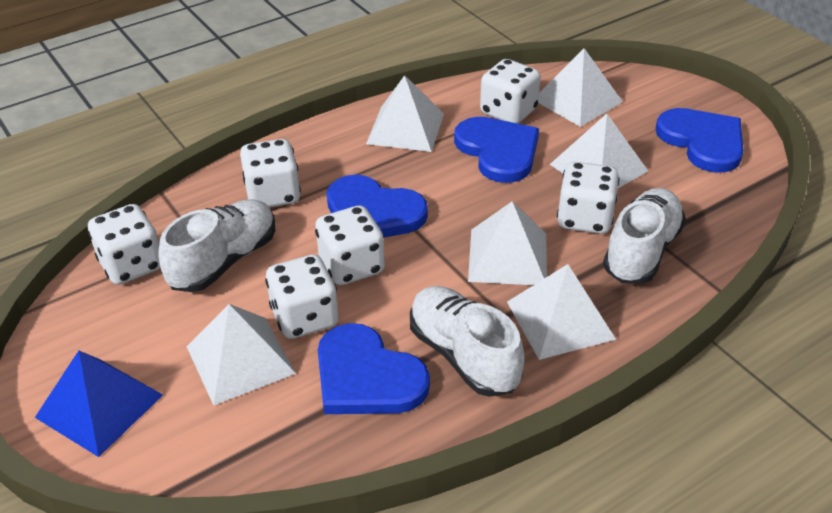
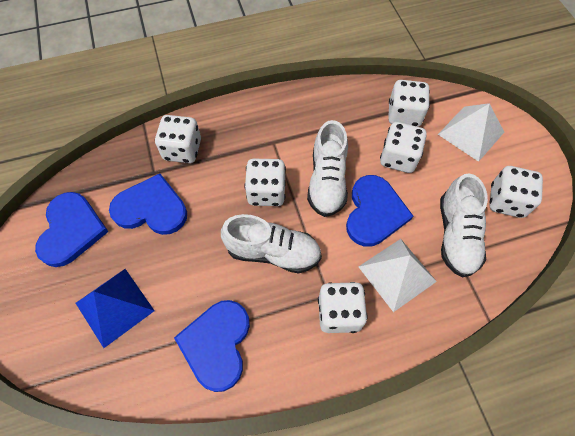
white pyramid: [187,304,296,406] [366,75,444,152] [468,201,547,285] [507,264,616,360] [538,48,623,127] [550,114,648,189] = 6 -> [359,239,437,312] [438,103,504,162] = 2

